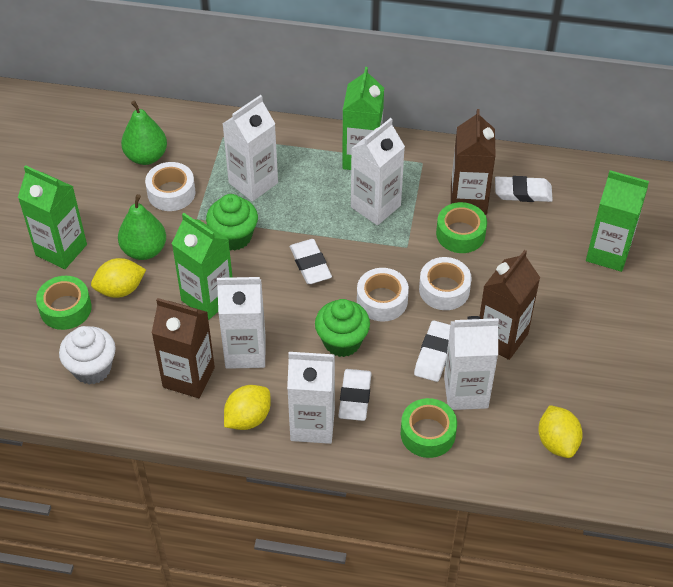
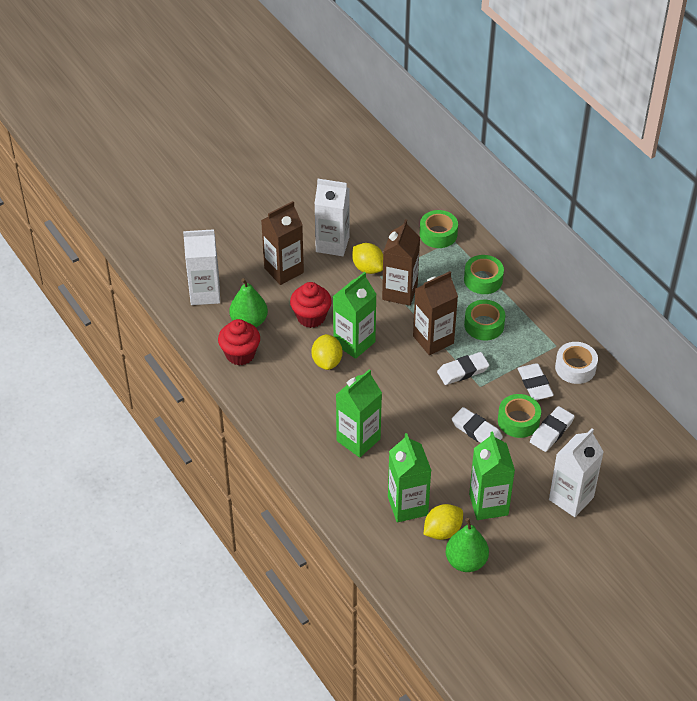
green cupcake: [206,194,258,251] [315,299,370,357] = 2 -> none = 0
green tape: [36,276,92,330] [401,398,457,458] [436,202,487,253] = 3 -> [420,210,458,248] [464,255,504,294] [464,300,505,340] [498,394,541,438] = 4
red cupcake: none = 0 -> [218,319,260,366] [290,282,332,328] = 2
white carton: [217,277,266,369] [223,95,278,201] [287,352,335,444] [351,118,405,225] [444,316,499,410] = 5 -> [183,229,220,305] [315,179,350,256] [549,429,604,517] = 3
white cupcake: [59,326,116,384] = 1 -> none = 0
white tape: [145,162,196,211] [357,268,409,322] [419,257,472,310] = 3 -> [555,342,598,384] = 1

